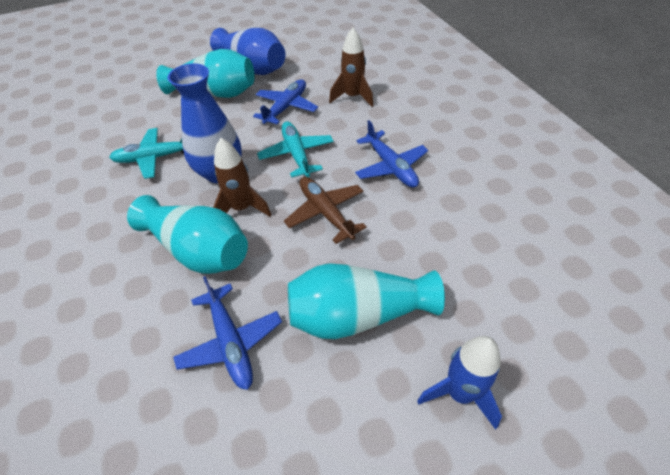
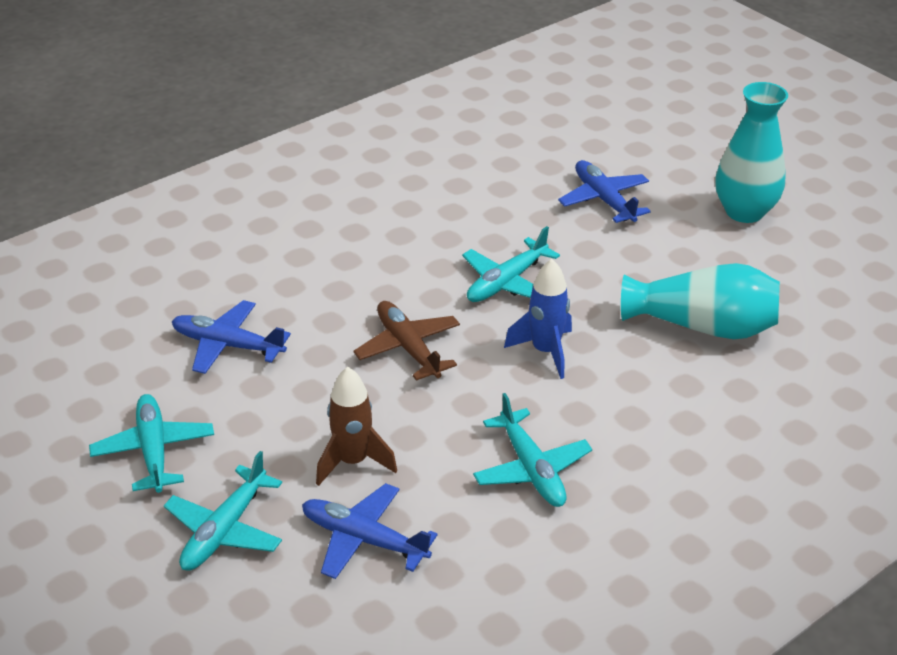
blue vase: [168,63,242,183] [210,28,285,75] = 2 -> none = 0
brown rocket: [213,138,271,217] [329,28,374,107] = 2 -> [316,367,397,486] = 1
turquoise plane: [109,128,184,179] [257,121,334,178] = 2 -> [89,394,214,493] [164,451,282,571] [462,226,560,302] [473,393,592,507] = 4
turquoise vase: [127,195,248,274] [156,49,255,98] [288,263,445,339] = 3 -> [621,263,780,339] [715,82,788,223] = 2

